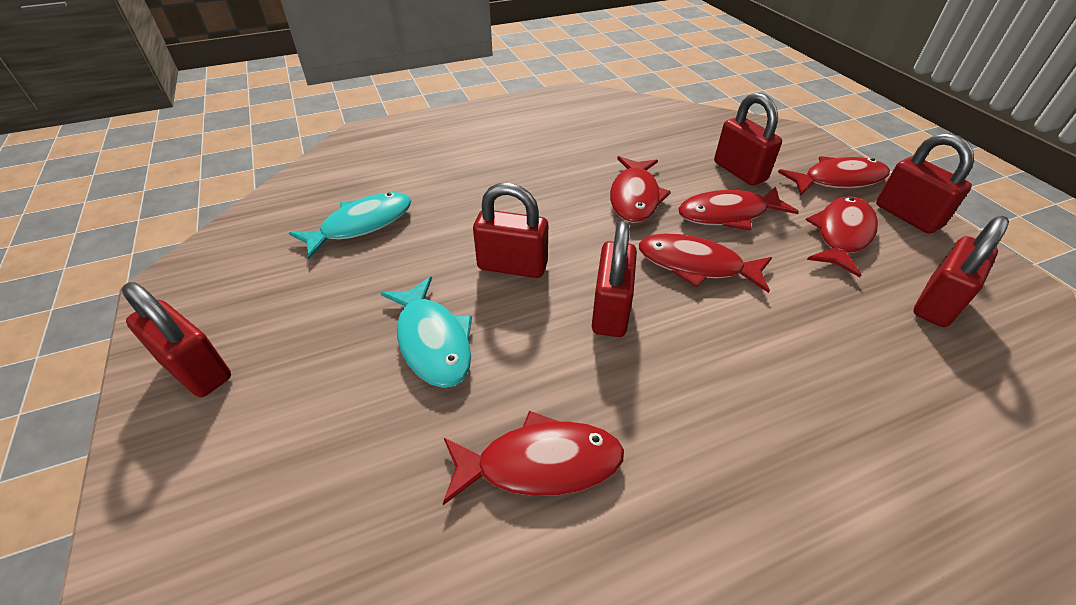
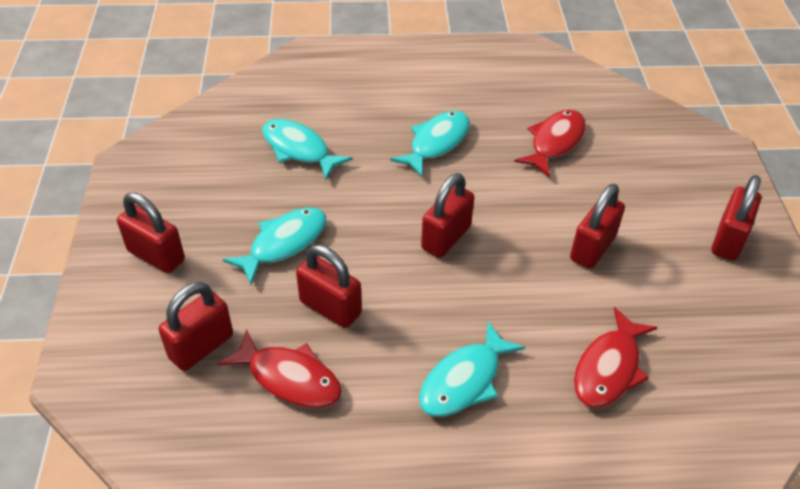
red fish: [443,411,624,505] [610,156,671,223] [639,233,772,293] [678,186,799,231] [778,156,890,195] [805,196,878,277] = 6 -> [218,329,342,408] [514,110,586,177] [574,307,658,408] = 3
turquoise fish: [289,192,411,260] [381,276,472,388] = 2 -> [223,208,326,285] [262,119,353,180] [390,111,470,177] [419,321,526,417] = 4

